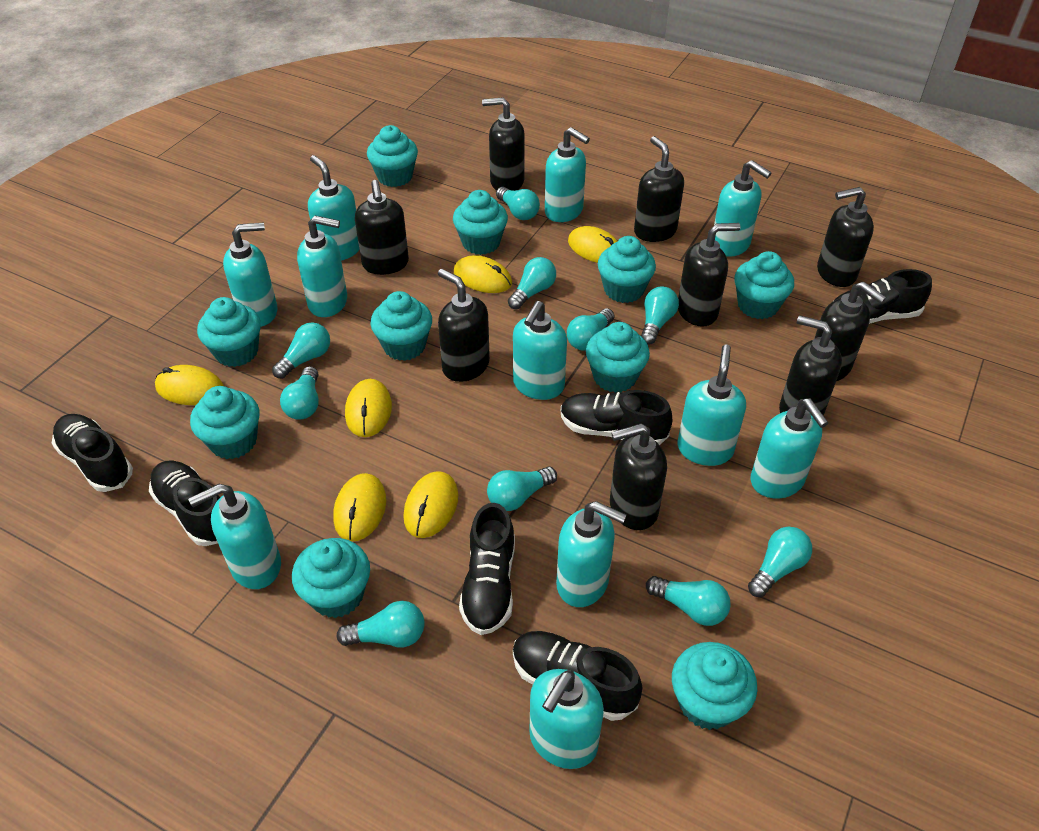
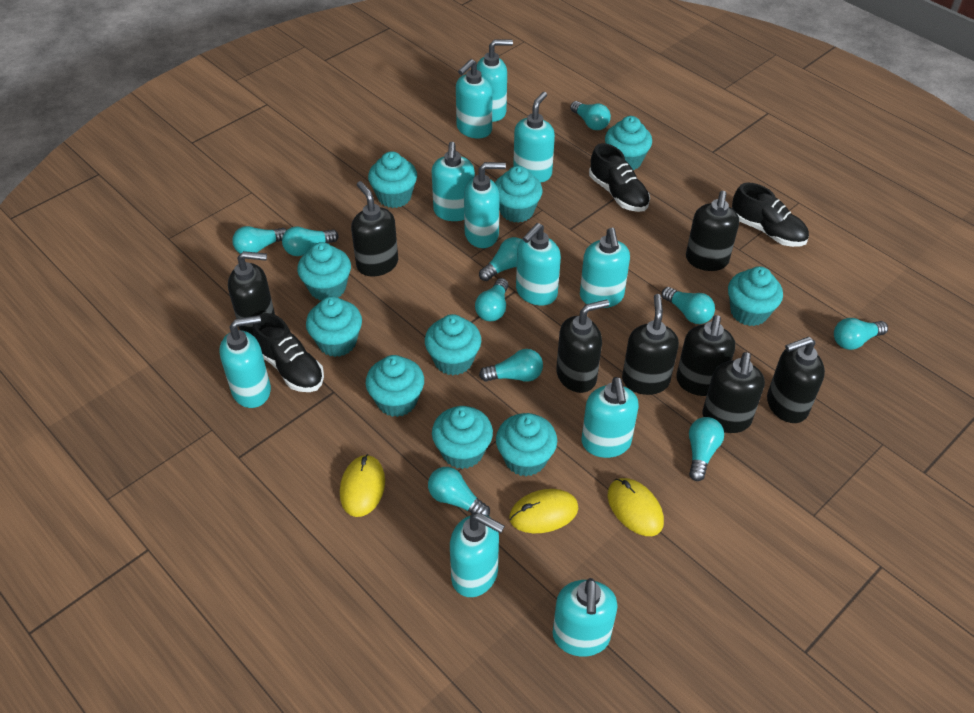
black shoe: [52,414,133,492] [149,460,220,546] [459,503,515,635] [513,631,642,721] [561,390,672,445] [835,269,932,324] = 6 -> [253,313,324,392] [589,143,650,212] [732,183,809,247] = 3
black soap dispenser: [355,180,409,275] [438,269,490,382] [482,97,525,191] [610,423,667,530] [634,136,684,242] [678,223,740,327] [779,315,842,416] [814,282,886,381] [817,187,874,287] = 9 -> [228,251,275,335] [351,181,398,276] [556,300,609,393] [622,294,679,395] [676,315,735,396] [686,191,739,271] [702,352,765,433] [767,337,825,423] = 8
yellow mouse: [155,365,224,405] [333,473,386,541] [345,379,392,437] [403,471,458,538] [454,255,512,293] [568,226,618,263] = 6 -> [340,454,385,517] [509,489,578,533] [607,478,664,536] = 3

